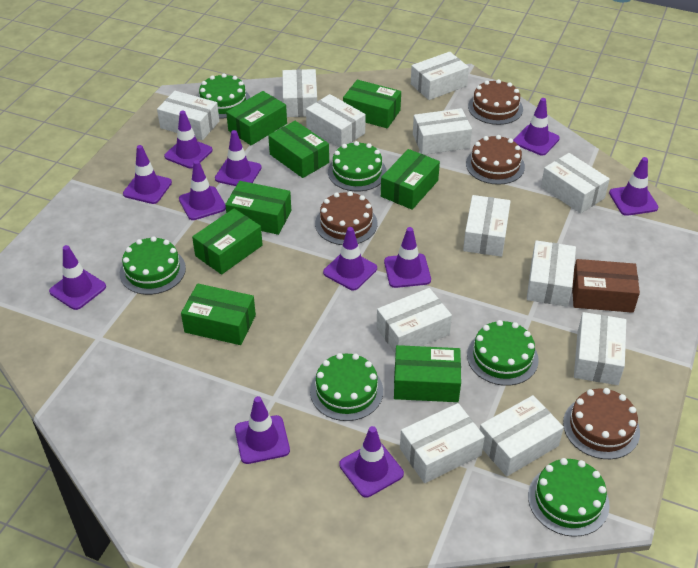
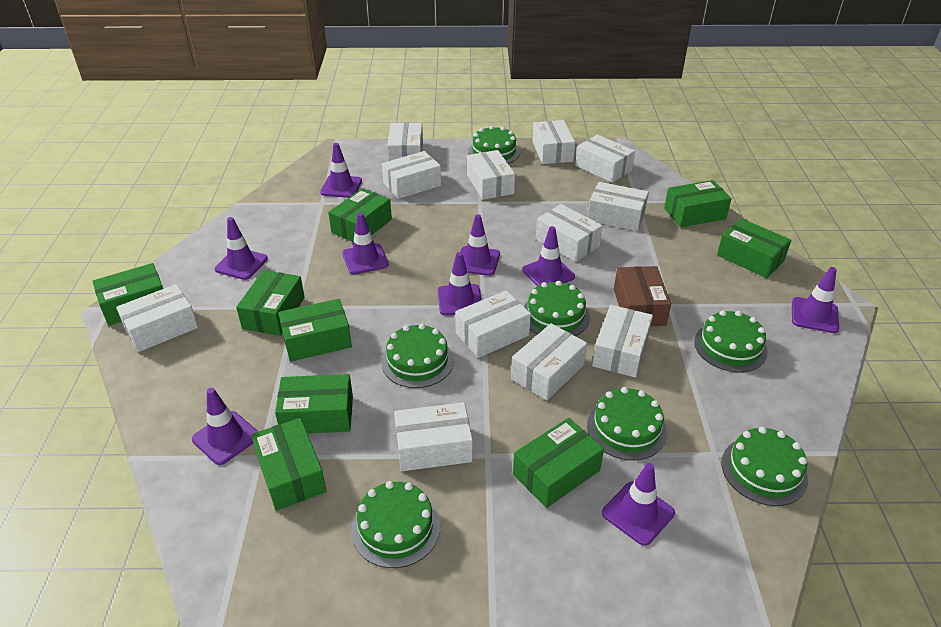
brown cake: [315,191,377,245] [466,135,525,185] [468,79,523,125] [563,388,640,459] = 4 -> none = 0
green box: [181,284,256,345] [192,209,263,275] [225,181,291,235] [226,91,287,145] [268,121,329,178] [343,80,401,129] [381,149,440,209] [394,345,461,402] = 8 -> [92,263,163,326] [236,270,305,336] [251,418,326,511] [275,374,353,434] [278,299,352,362] [328,188,392,242] [513,418,604,508] [664,180,732,227] [717,218,791,278] = 9
green cake: [120,236,186,295] [199,73,250,119] [310,353,383,421] [328,141,387,191] [467,320,539,386] [528,458,610,537] = 6 -> [351,481,440,568] [382,324,454,388] [468,126,520,164] [524,281,590,336] [587,387,667,461] [694,310,768,372] [721,427,808,506] = 7
purple traffic cone: [49,245,106,310] [123,145,172,204] [164,111,213,169] [179,160,226,220] [215,130,262,186] [235,396,290,464] [323,227,377,290] [339,426,404,498] [384,227,431,288] [513,98,560,155] [609,157,658,216] = 11 -> [192,388,258,465] [215,217,268,280] [320,143,362,198] [342,212,389,275] [438,252,482,316] [460,214,500,276] [522,226,575,286] [602,463,675,546] [792,267,839,333] = 9

